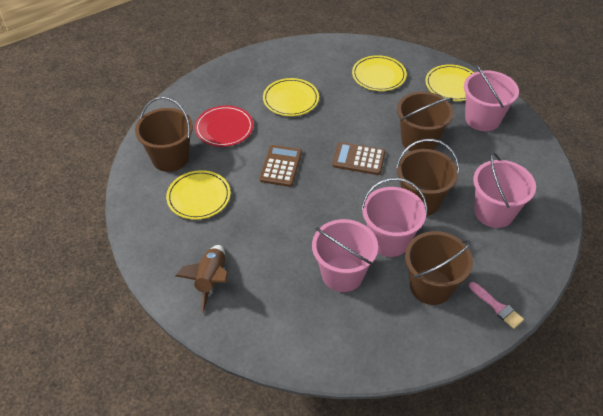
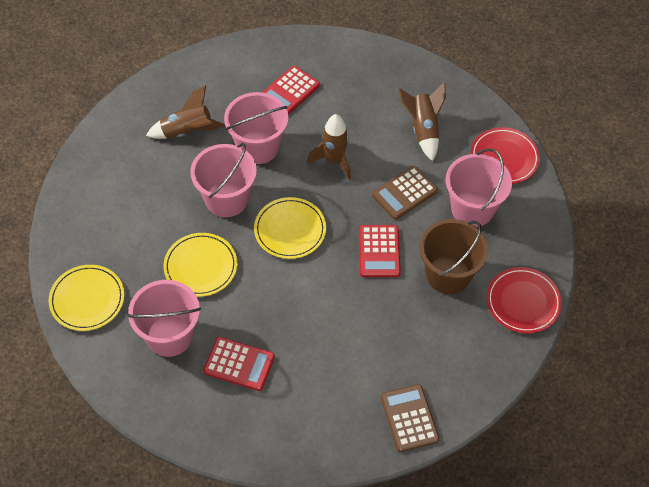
brown bucket: [135,97,193,172] [396,139,459,216] [397,91,454,151] [405,231,473,305] = 4 -> [419,219,488,294] = 1
brown rocket: [176,245,228,313] = 1 -> [146,85,225,139] [307,114,351,180] [398,82,446,161] = 3
pink brush: [469,282,524,329] = 1 -> none = 0
red calculator: none = 0 -> [204,337,275,391] [262,66,320,115] [359,225,401,277] = 3
red plate: [195,105,253,147] = 1 -> [471,127,540,184] [487,267,562,333] = 2
yellow plate: [166,170,231,220] [263,78,319,116] [352,55,407,91] [425,64,474,101] = 4 -> [49,265,124,331] [164,233,237,297] [254,197,326,259] = 3

